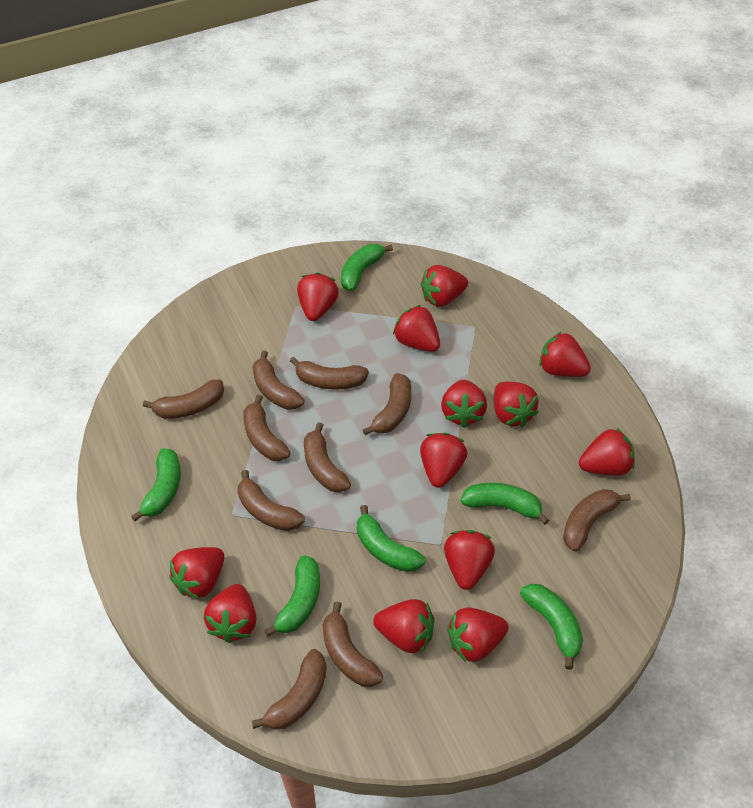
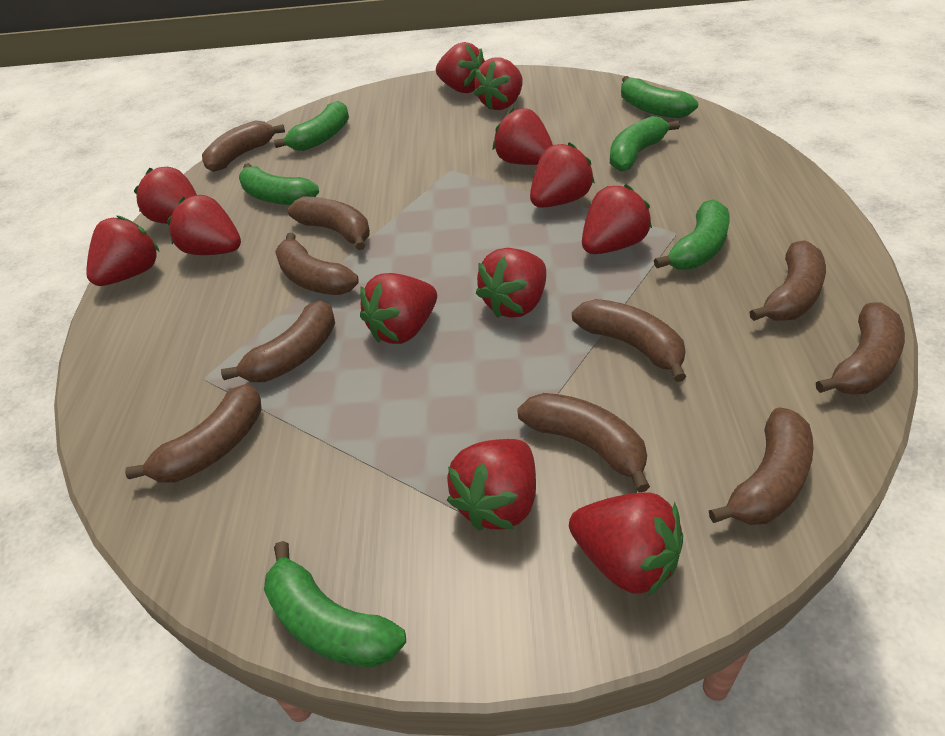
red strawberry: [169,547,224,599] [204,584,256,643] [297,273,339,321] [373,599,434,654] [393,305,440,352] [420,433,467,488] [421,265,468,307] [441,380,487,428] [444,530,495,590] [447,608,509,662] [494,382,539,427] [539,331,591,377] [579,428,635,476] = 13 -> [86,215,160,286] [134,167,197,224] [167,195,241,255] [360,273,437,344] [436,42,485,93] [447,439,536,531] [474,57,523,110] [476,248,546,318] [493,108,553,165] [530,142,595,208] [569,493,683,597] [582,184,652,254] = 12

